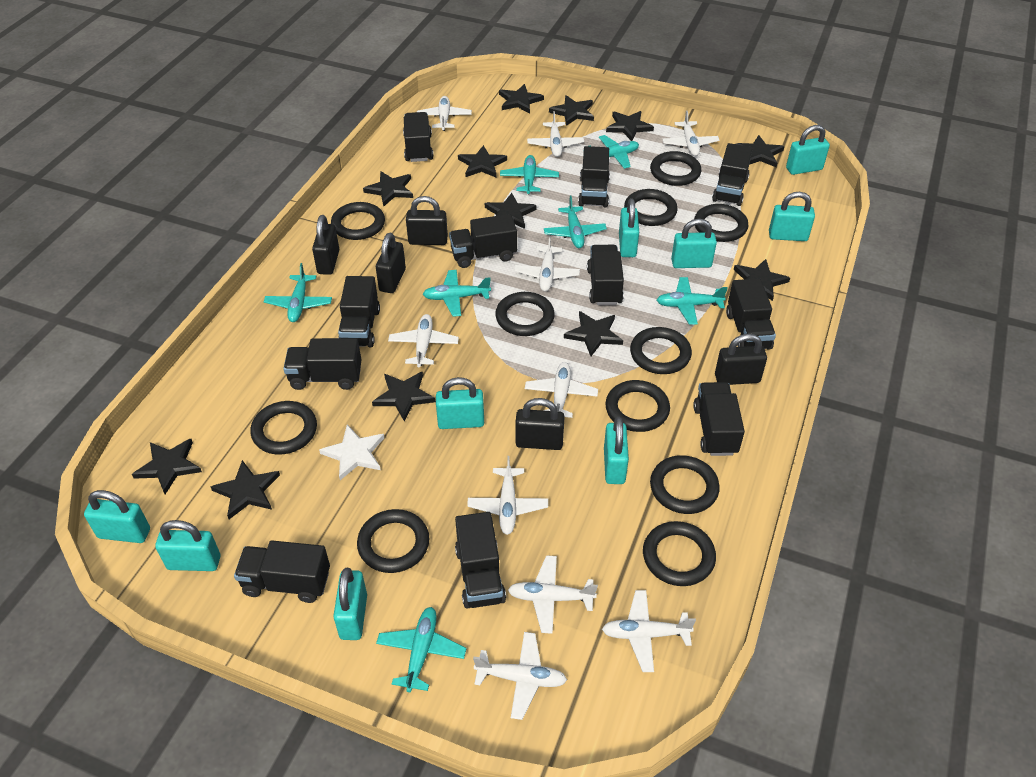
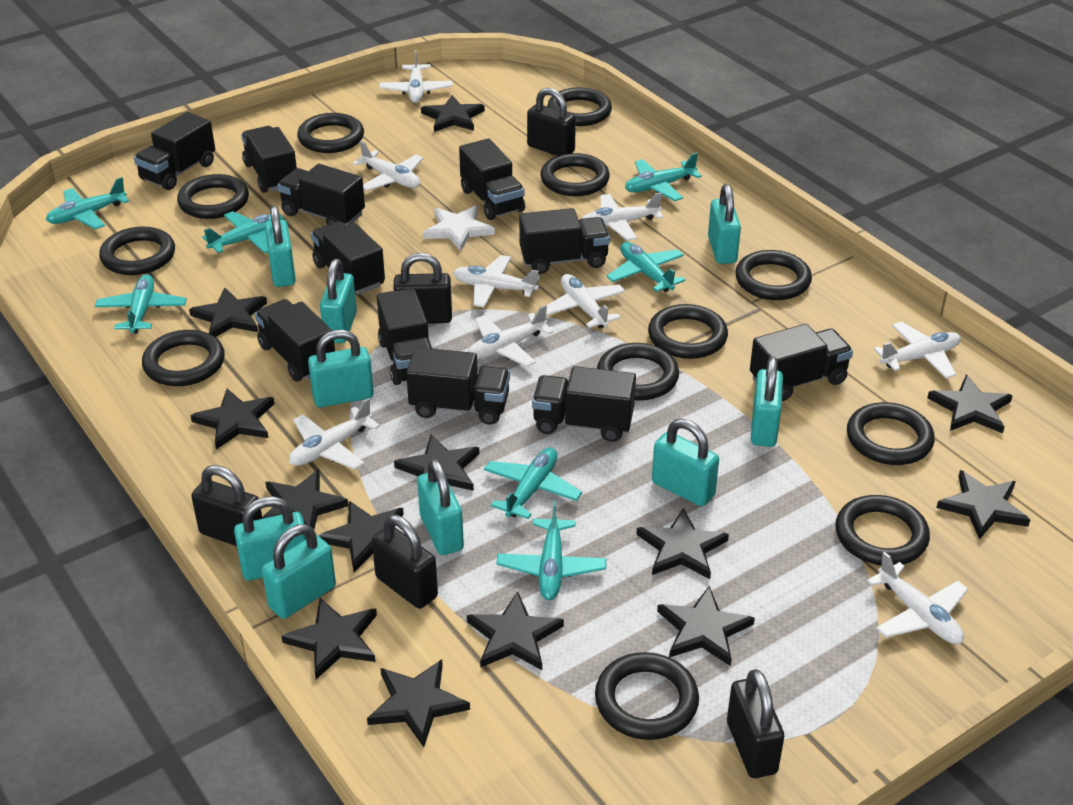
black ring: [250,401,317,454] [331,202,385,240] [357,509,429,573] [495,292,555,336] [605,380,670,432] [624,189,678,226] [630,327,692,374] [643,521,716,586] [650,151,701,186] [650,455,720,514] [694,204,749,242] = 11 -> [99,227,175,275] [142,330,225,386] [177,174,249,219] [297,113,364,153] [540,153,610,196] [547,87,612,126] [595,652,699,740] [597,343,679,401] [648,304,728,359] [735,250,812,300] [835,495,930,565] [847,402,935,465] = 12
black star: [132,439,202,495] [211,460,280,519] [363,171,413,207] [372,371,436,422] [458,145,507,178] [485,193,537,229] [499,84,544,114] [549,95,594,126] [564,311,623,356] [606,111,654,141] [734,259,790,301] [737,135,784,167] = 12 -> [189,288,267,337] [190,388,274,450] [262,469,349,529] [281,598,377,679] [318,501,404,572] [367,659,470,747] [394,434,479,491] [421,95,485,132] [467,591,564,670] [636,508,729,579] [657,586,755,666] [927,375,1013,433] [936,470,1030,540] = 13
white plane: [388,314,459,367] [417,96,472,131] [467,456,548,535] [473,632,567,720] [508,555,598,634] [514,235,580,292] [525,362,598,418] [527,111,584,157] [602,590,696,672] [662,110,720,156] = 10 -> [289,398,380,470] [353,141,423,191] [379,50,453,103] [453,255,540,307] [468,305,554,367] [546,274,625,328] [582,192,664,241] [867,552,968,644] [874,322,961,379] = 9

